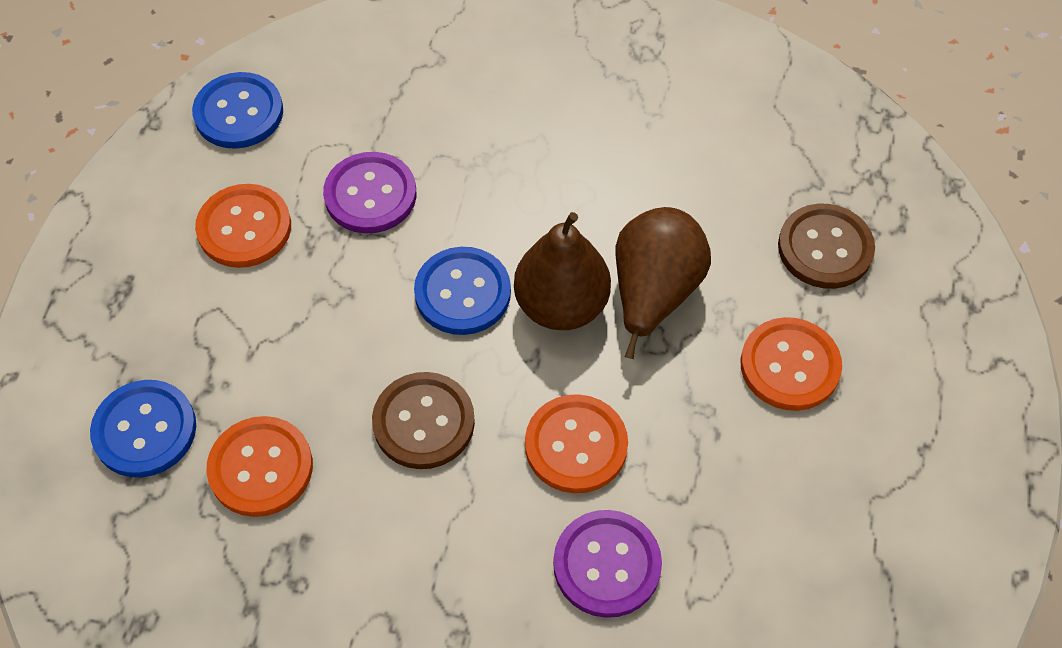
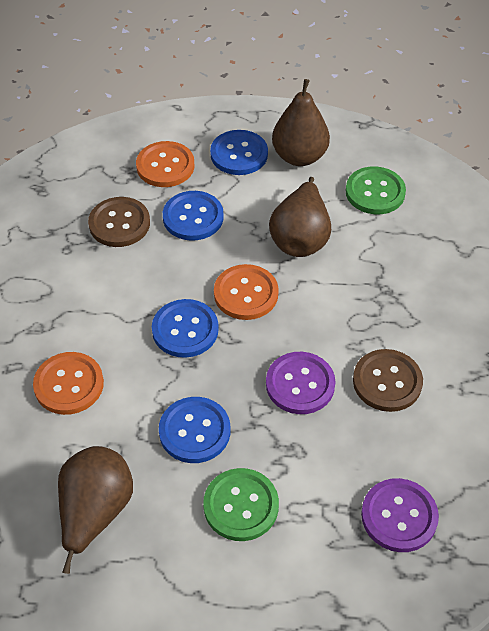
blue button: [90,380,196,477] [192,72,283,149] [414,247,511,335] = 3 -> [152,299,219,358] [159,397,230,463] [163,191,224,241] [210,130,268,175] = 4
brown pear: [514,212,611,330] [615,207,711,359] = 2 -> [58,446,133,574] [269,177,331,257] [272,79,330,166] = 3
green button: none = 0 -> [203,468,279,541] [346,166,406,214] = 2
orange button: [195,184,291,268] [206,416,313,517] [525,394,628,493] [741,317,842,411] = 4 -> [33,352,104,415] [136,141,195,187] [214,264,279,320] = 3

